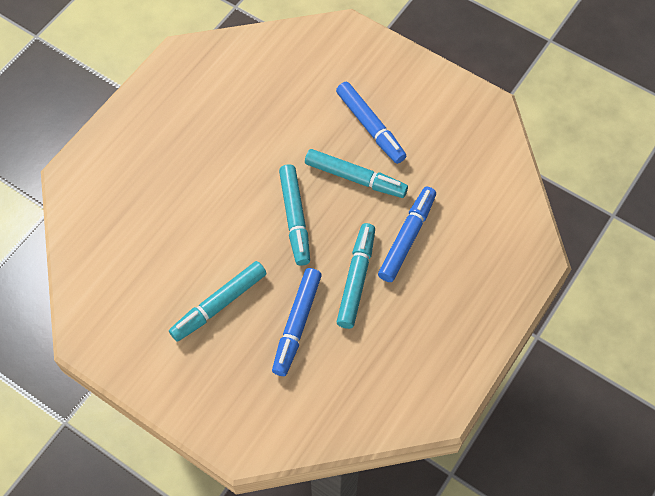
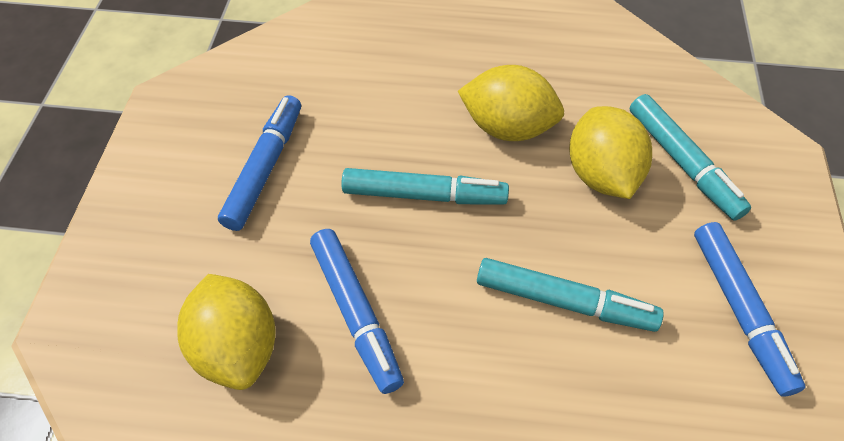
turquoise marker: [169,261,267,342] [279,164,310,266] [305,149,408,198] [337,223,375,329] = 4 -> [341,168,509,205] [477,258,664,332] [630,94,751,221] = 3
yellow lemon: none = 0 -> [177,274,275,390] [458,65,564,141] [569,106,652,199] = 3

